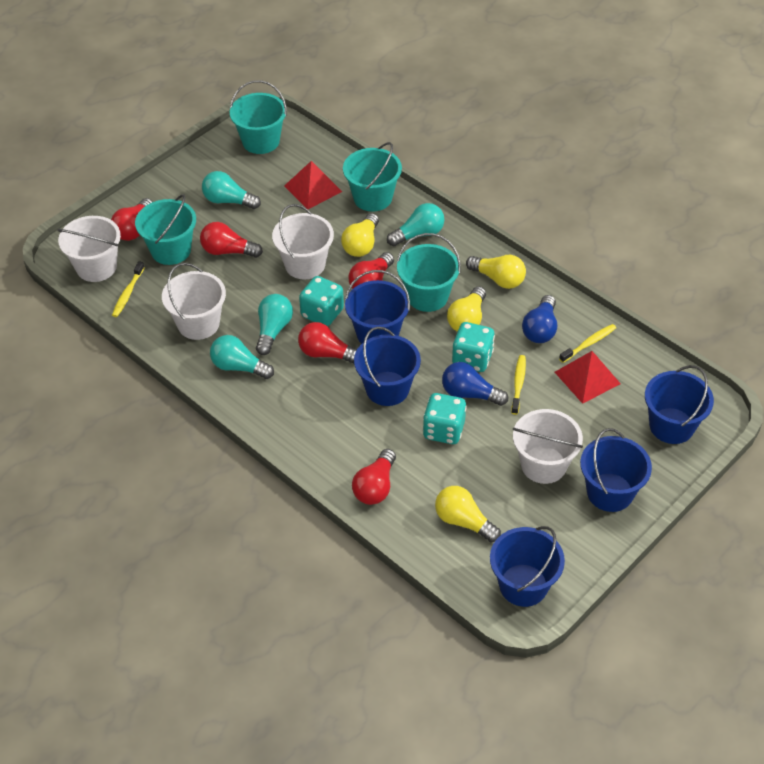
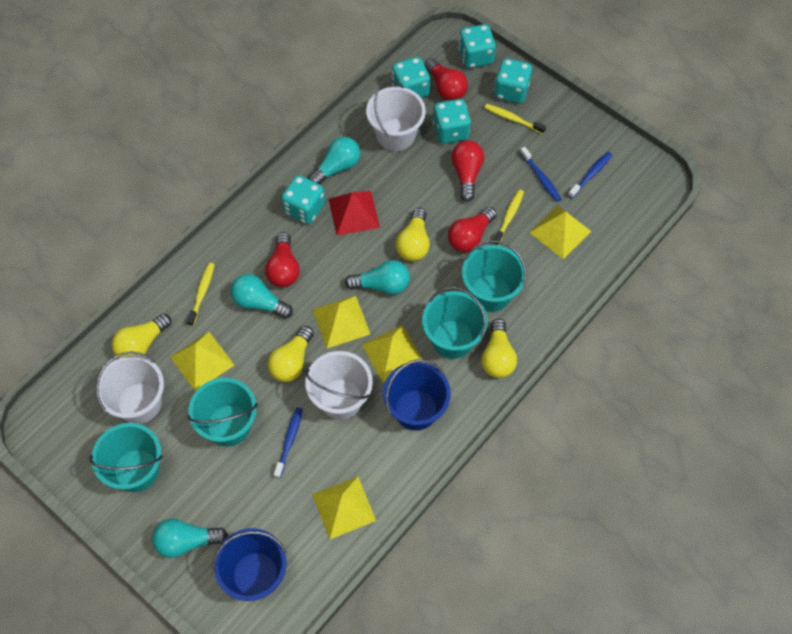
blue bucket: [345,270,410,344] [354,327,421,406] [490,526,565,607] [580,428,652,512] [645,365,714,444] = 5 -> [212,528,286,601] [383,359,451,431] = 2
blue light bulb: [442,362,508,406] [522,295,557,343] = 2 -> none = 0
blue toothbrush: none = 0 -> [274,407,303,479] [520,147,561,202] [568,152,612,198] = 3
red light bulb: [111,198,153,241] [200,222,263,258] [298,322,357,364] [349,252,394,289] [352,449,396,505] = 5 -> [265,232,300,287] [425,58,468,101] [448,207,497,252] [452,140,484,202] = 4
red pyramid: [284,161,342,209] [555,351,621,404] = 2 -> [329,191,380,236] = 1
turquoise dice: [299,276,344,326] [423,393,467,444] [452,322,495,372] = 3 -> [281,175,325,224] [392,57,430,98] [433,99,471,144] [458,24,496,68] [494,58,532,103] = 5
white bucket: [58,216,121,282] [162,263,226,340] [272,204,334,279] [513,409,583,484] = 4 -> [96,352,164,424] [305,351,373,419] [366,80,426,151] = 3
yellow pyramid: none = 0 -> [170,332,234,391] [312,476,376,539] [313,296,370,348] [362,325,424,382] [529,206,592,259] = 5

